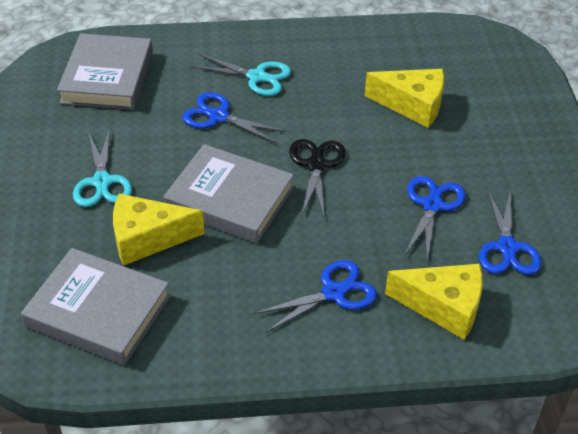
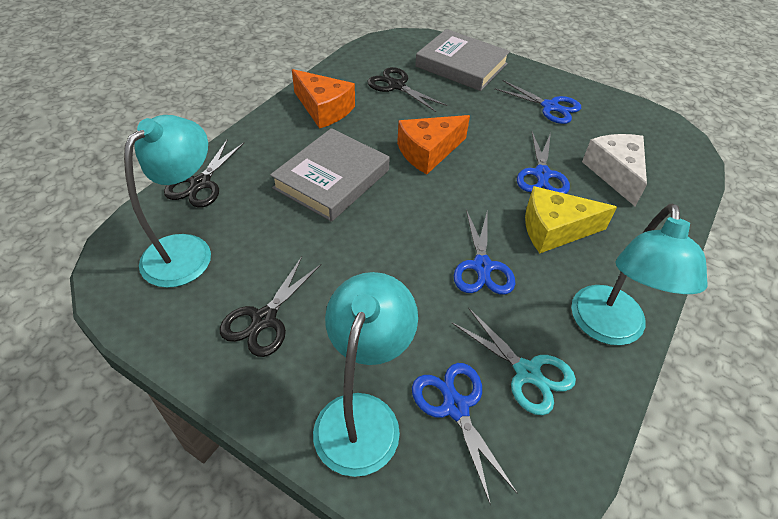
black scissors: [289,139,346,216] = 1 -> [164,139,245,208] [220,257,322,357] [367,67,447,112] = 3
grey book: [21,248,170,365] [57,33,153,110] [163,144,294,243] = 3 -> [270,128,390,222] [415,29,510,91] = 2
orange cheese: none = 0 -> [292,69,355,129] [397,115,470,174] = 2
turquoise lamp: none = 0 -> [124,115,211,288] [313,272,418,477] [571,204,707,345] = 3
turquoise scissors: [73,128,132,207] [191,54,291,96] = 2 -> [451,307,576,415] = 1
white cheese: none = 0 -> [582,134,647,207] = 1
yellow cheese: [113,194,205,266] [365,69,444,128] [385,264,483,340] = 3 -> [525,186,617,253] = 1

